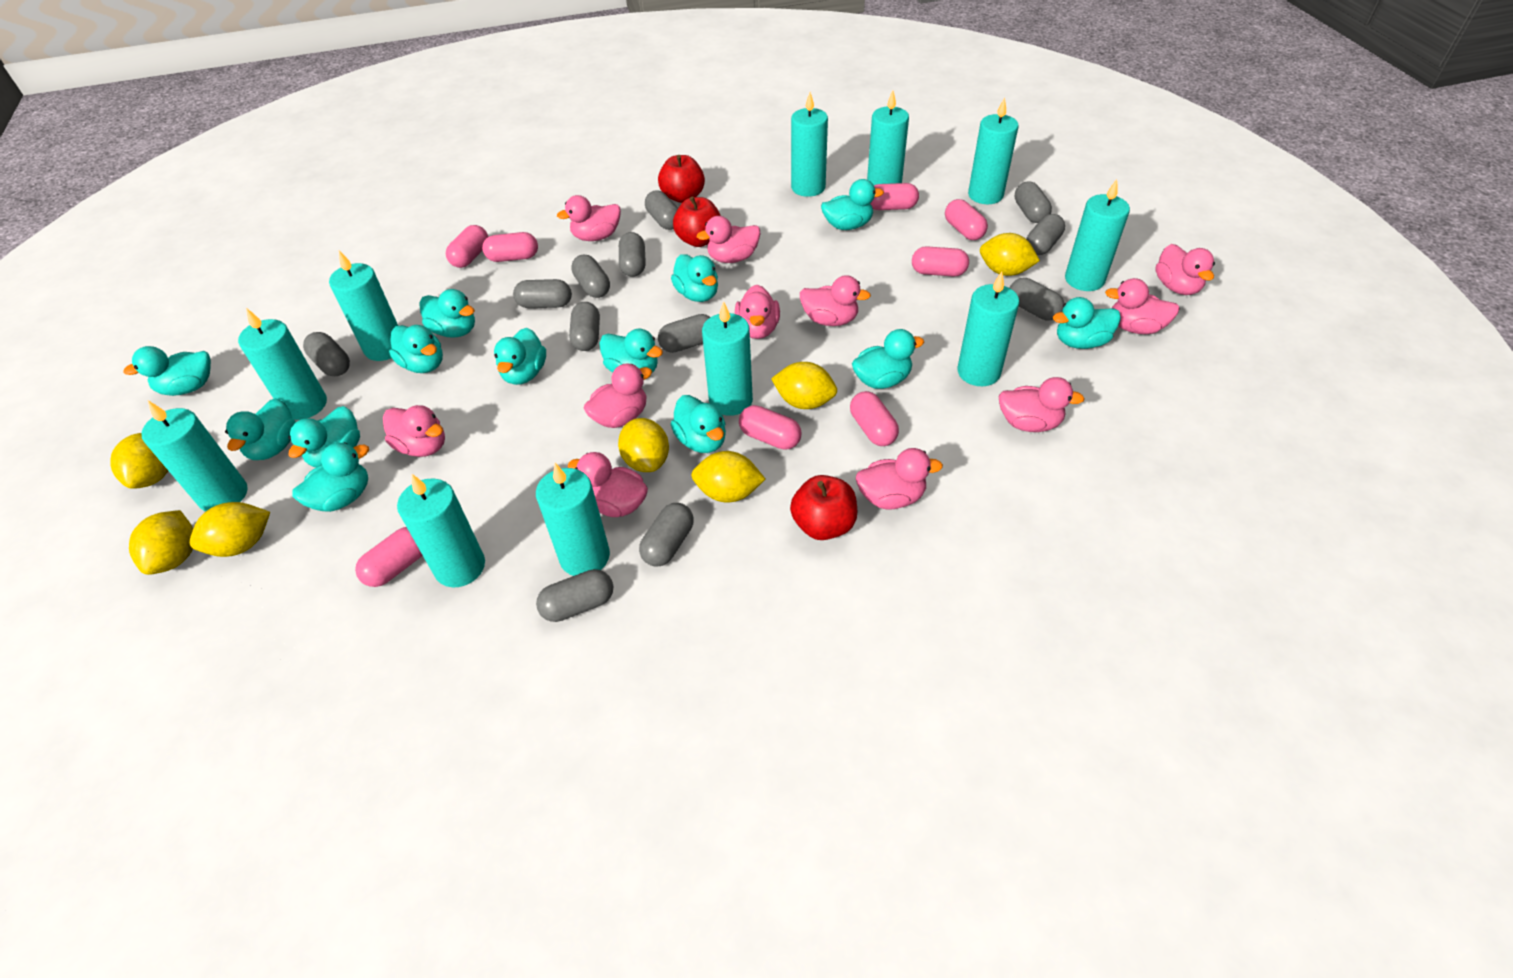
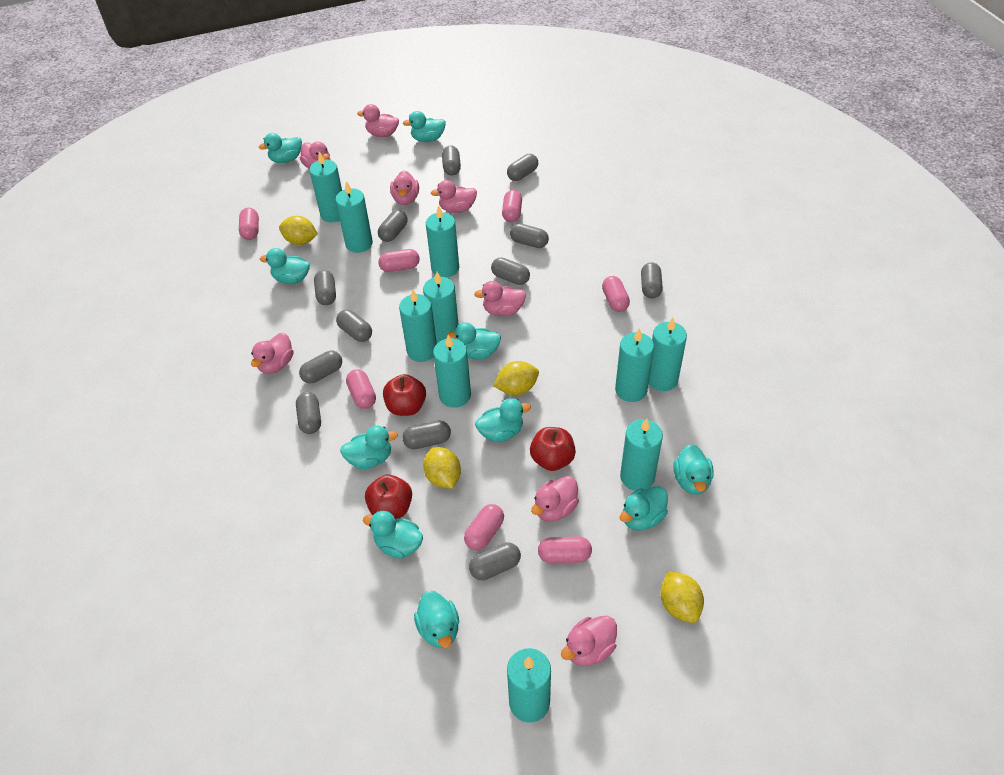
pink capsule: [355,527,422,587] [446,225,488,268] [482,232,538,262] [739,405,801,450] [850,391,899,446] [870,183,919,210] [912,246,969,277] [945,199,988,240] = 8 -> [239,208,259,240] [346,369,376,409] [378,249,420,272] [464,504,504,550] [502,190,522,222] [538,536,592,564] [602,276,630,312] = 7
pink duck: [383,405,445,457] [557,195,621,241] [568,452,648,517] [584,363,652,428] [697,216,760,263] [735,285,780,339] [800,275,871,326] [856,448,943,510] [999,377,1084,432] [1105,278,1180,334] [1155,244,1215,295] = 11 -> [251,333,293,374] [300,142,331,169] [357,104,399,137] [390,171,419,205] [430,180,477,213] [474,281,526,316] [531,476,579,522] [561,616,617,666] = 8
turquoise candle: [141,401,248,511] [238,308,327,420] [329,251,398,361] [397,474,485,587] [536,463,610,576] [702,301,753,416] [791,92,828,197] [867,91,909,185] [958,272,1019,386] [968,98,1019,204] [1065,179,1130,291] = 11 -> [309,151,342,222] [335,181,373,253] [399,289,437,362] [423,272,459,343] [426,205,459,278] [433,335,471,408] [507,648,551,723] [615,328,654,402] [620,418,663,491] [649,318,687,391] = 10
turquoise duck: [123,346,211,396] [225,398,296,460] [288,406,360,467] [292,442,369,512] [389,325,443,373] [419,289,475,338] [494,328,546,385] [599,329,663,373] [671,254,718,302] [671,395,726,453] [821,179,884,230] [852,329,924,389] [1053,297,1121,349] = 13 -> [259,133,302,163] [260,248,310,284] [340,426,398,469] [363,511,423,559] [403,111,446,142] [414,591,459,648] [446,322,501,359] [475,398,531,442] [620,486,668,530] [674,444,714,495] = 10
yellow lemon: [110,433,168,489] [129,510,193,575] [189,502,270,557] [618,418,669,472] [691,451,765,503] [771,362,837,409] [980,233,1040,276] = 7 -> [279,216,318,245] [423,447,461,489] [493,361,539,395] [661,571,704,623] = 4

